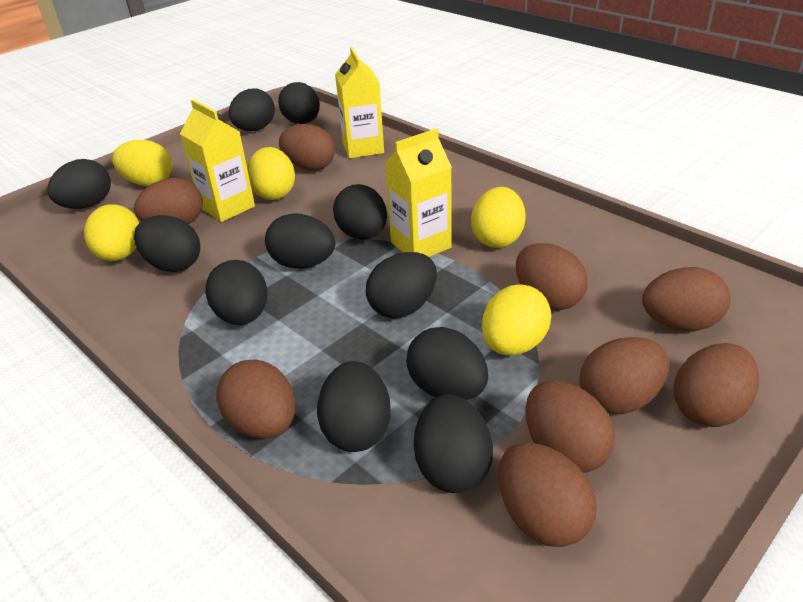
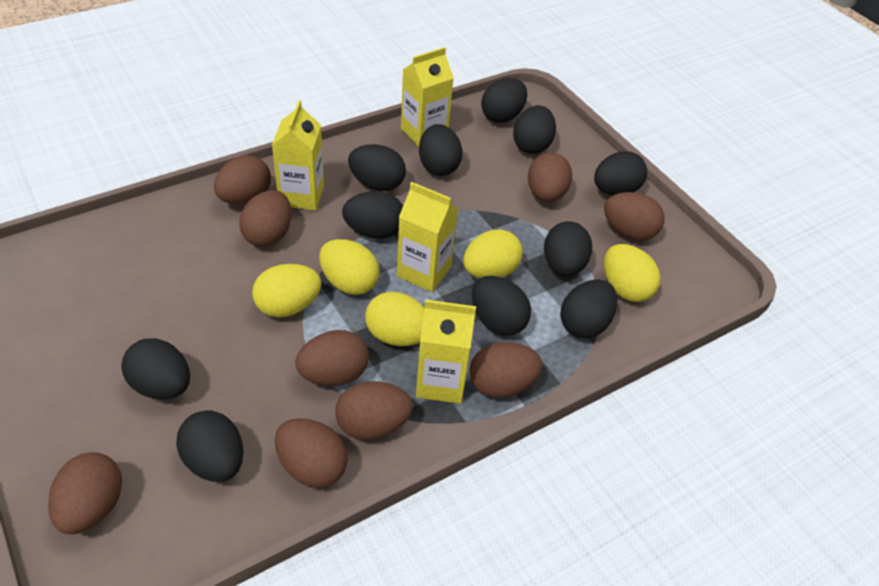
yellow carton: [180,100,255,222] [335,47,384,159] [385,128,452,257] = 3 -> [272,101,324,211] [397,182,458,292] [401,47,454,147] [416,299,476,404] = 4

